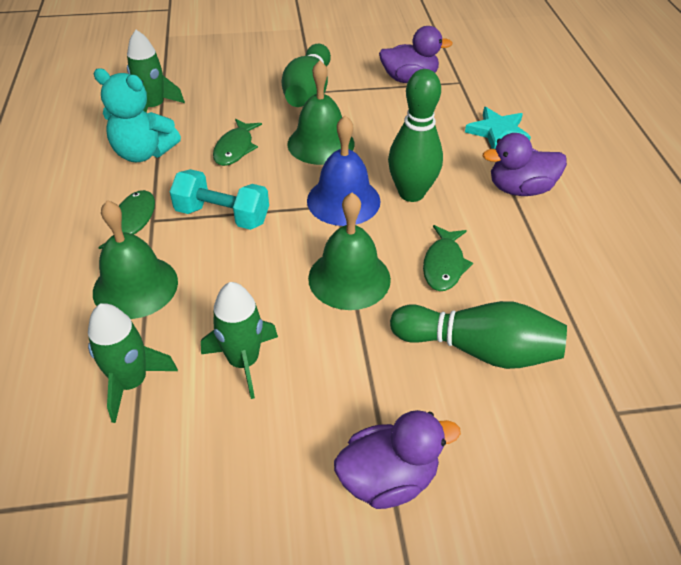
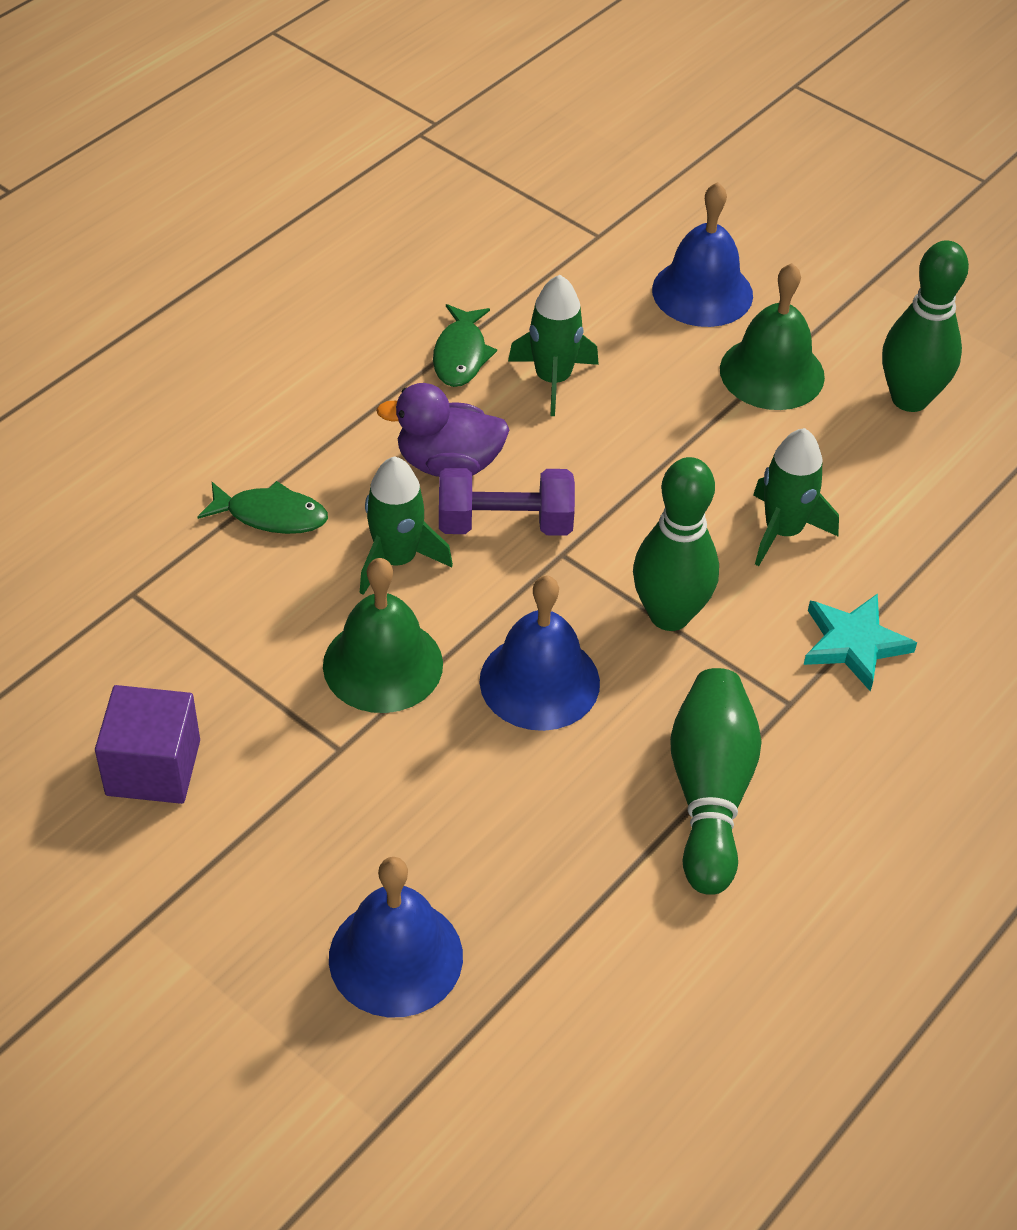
blue bell: [307,115,380,226] = 1 -> [329,857,463,1017] [480,576,600,731] [652,182,753,327] = 3
green bell: [93,200,178,319] [287,60,355,165] [308,193,391,310] = 3 -> [323,558,443,713] [720,263,825,410] = 2
green fish: [98,190,155,249] [213,119,262,166] [423,225,473,291] = 3 -> [198,481,328,534] [433,304,497,387] = 2
purple cube: none = 0 -> [95,685,200,804] = 1
purple duck: [334,410,461,509] [379,26,453,83] [483,133,567,196] = 3 -> [376,383,510,477] = 1
purple dumbbell: none = 0 -> [439,467,575,536] = 1
turquoise dumbbell: [170,169,269,230] = 1 -> none = 0
turquoise teddy bear: [94,68,181,162] = 1 -> none = 0

